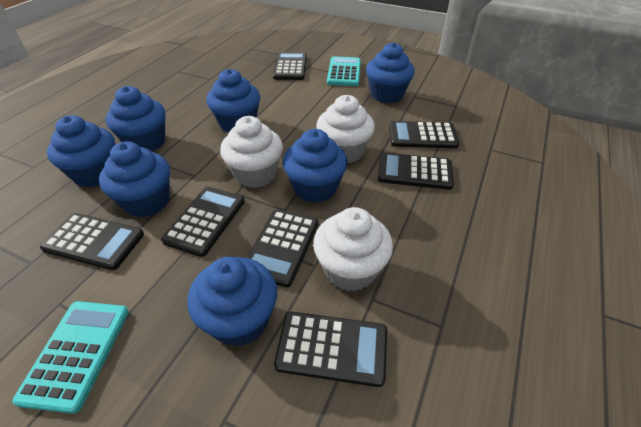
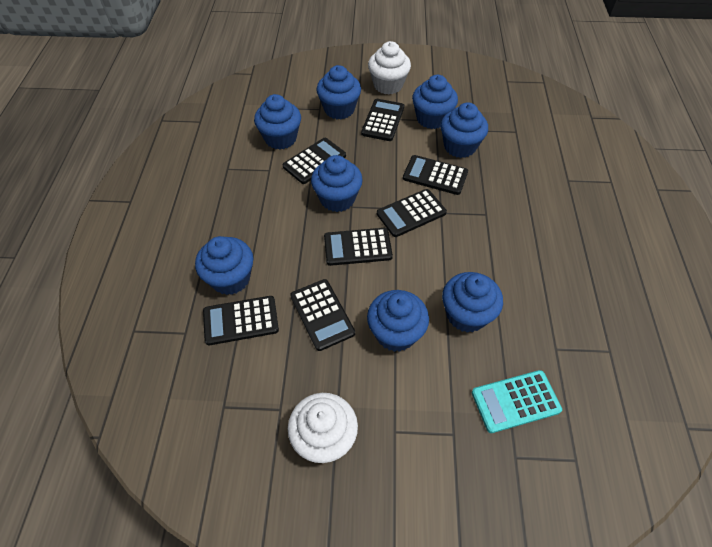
blue cupcake: [47,115,115,187] [99,141,170,217] [106,86,165,151] [187,257,277,346] [206,69,260,133] [283,129,347,203] [366,42,415,103] = 7 -> [195,236,253,295] [254,94,301,150] [311,155,363,212] [316,65,361,119] [367,290,429,352] [412,75,458,129] [441,102,488,158] [442,272,503,333] = 8
turquoise calculator: [13,301,129,414] [327,56,361,86] = 2 -> [472,370,562,433] = 1
white cupcake: [220,116,283,188] [313,207,393,291] [316,95,375,164] = 3 -> [288,393,358,463] [368,41,411,95] = 2

